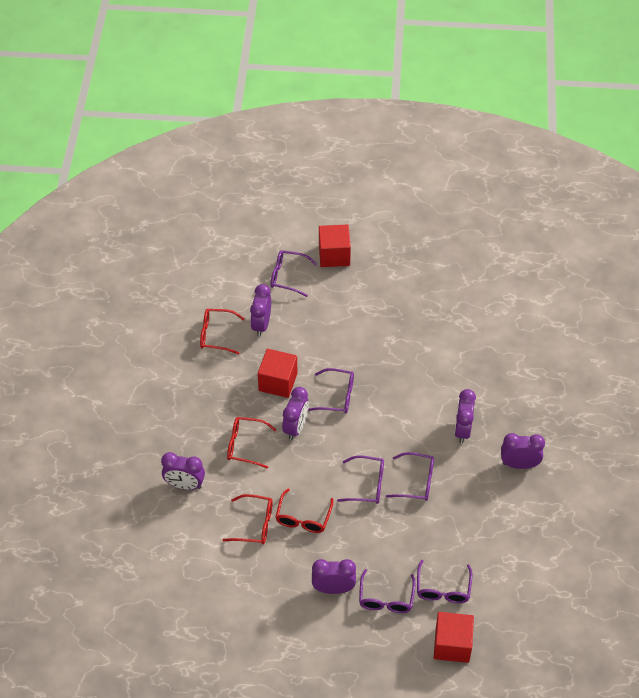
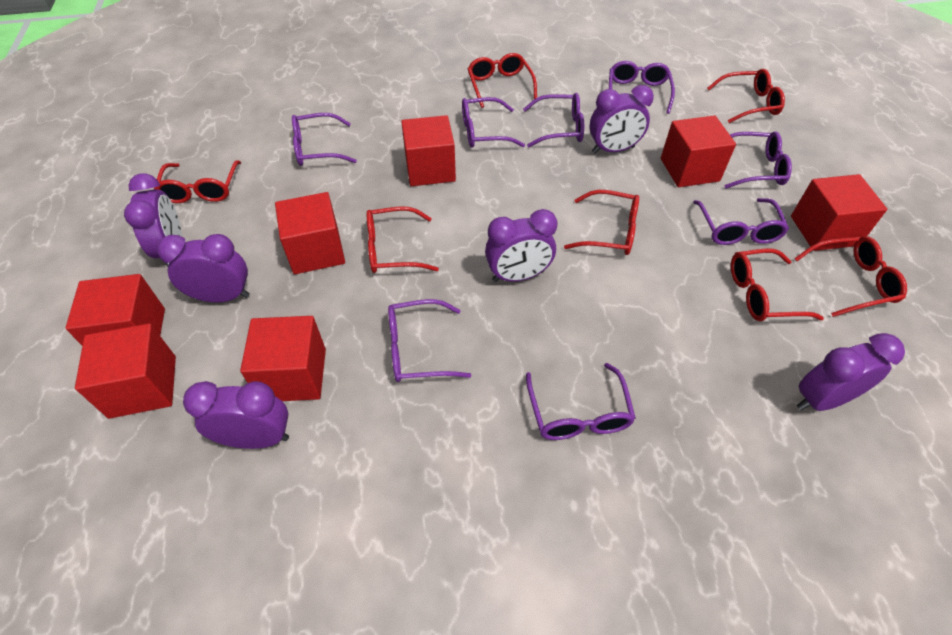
purple glasses: [271,250,317,297] [308,368,354,413] [337,455,384,504] [359,569,416,613] [386,452,434,501] [417,560,472,603] = 6 -> [292,113,357,166] [388,299,472,382] [462,97,525,148] [523,93,584,147] [526,363,636,440] [609,61,675,114] [693,198,789,245] [725,131,792,189] = 8
red cube: [258,349,298,398] [319,224,351,267] [434,612,474,663] = 3 -> [65,274,165,346] [75,323,176,419] [240,316,326,401] [275,192,345,274] [401,115,456,186] [661,115,736,187] [791,174,887,251] = 7
red glasses: [200,309,245,354] [223,494,273,544] [227,417,276,469] [276,488,333,533] = 4 -> [154,160,241,203] [367,207,439,273] [468,53,537,108] [564,190,639,255] [707,69,785,123] [731,249,824,321] [794,236,907,317] = 7

